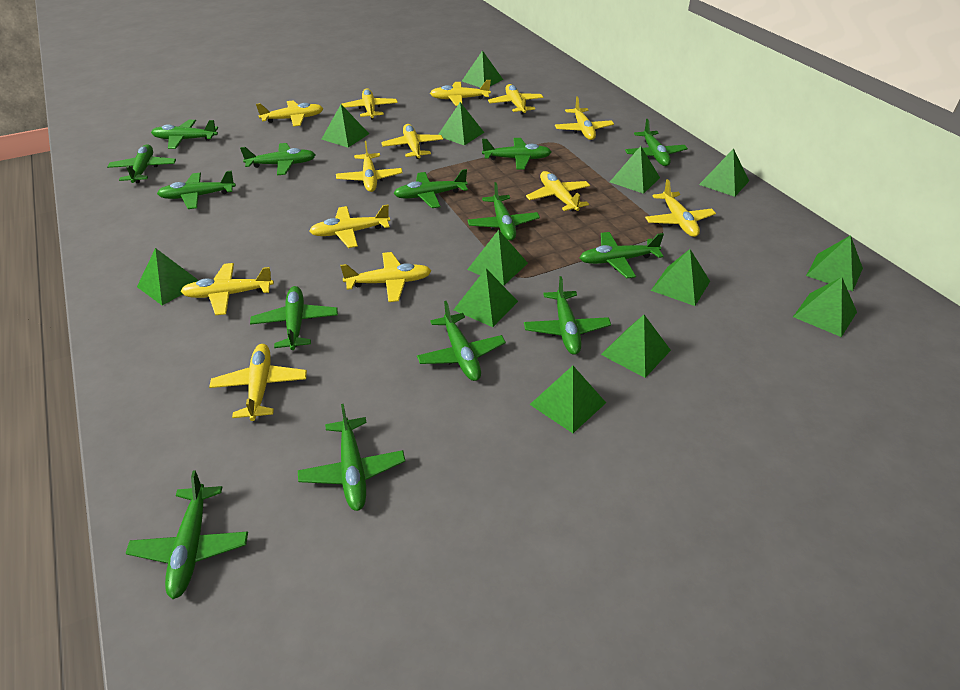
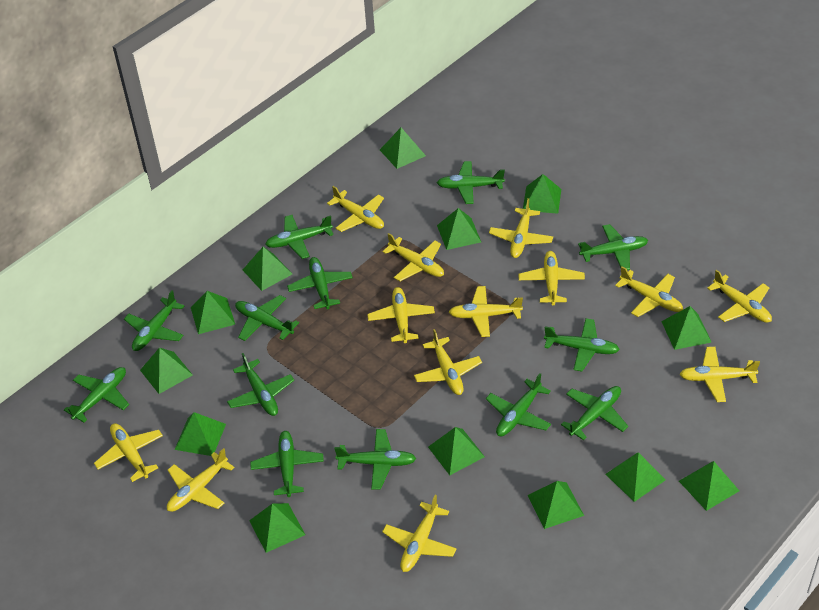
green plane: [107,144,176,183] [125,470,248,599] [151,120,218,149] [157,171,236,209] [240,143,315,175] [250,286,338,350] [298,404,405,511] [394,169,468,208] [417,301,506,381] [467,182,540,241] [482,138,551,169] [524,276,611,355] [580,232,664,278] [625,119,688,166] = 14 -> [64,367,129,423] [124,290,184,351] [227,353,294,416] [235,295,299,341] [250,431,324,497] [265,215,333,259] [287,257,353,309] [334,429,416,490] [437,161,505,204] [486,373,551,436] [544,318,620,371] [561,386,628,440] [578,224,648,270] = 13

